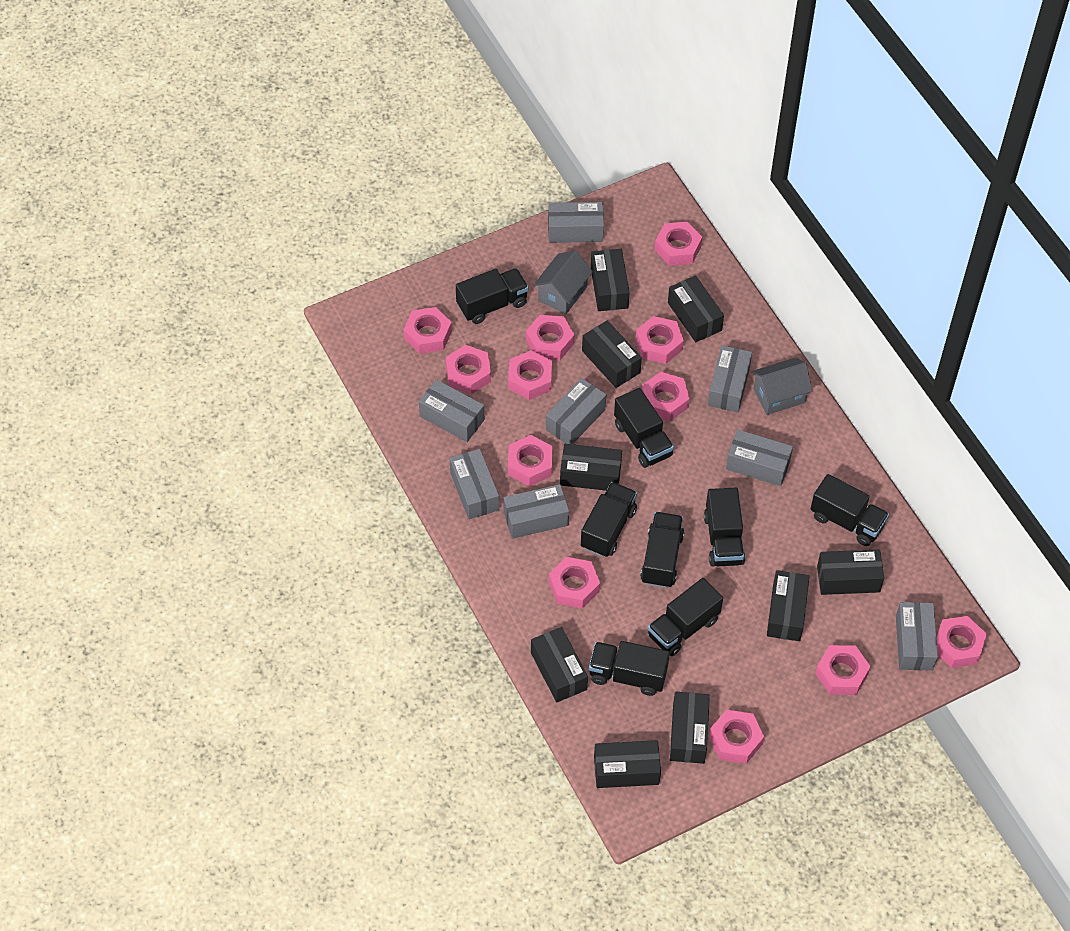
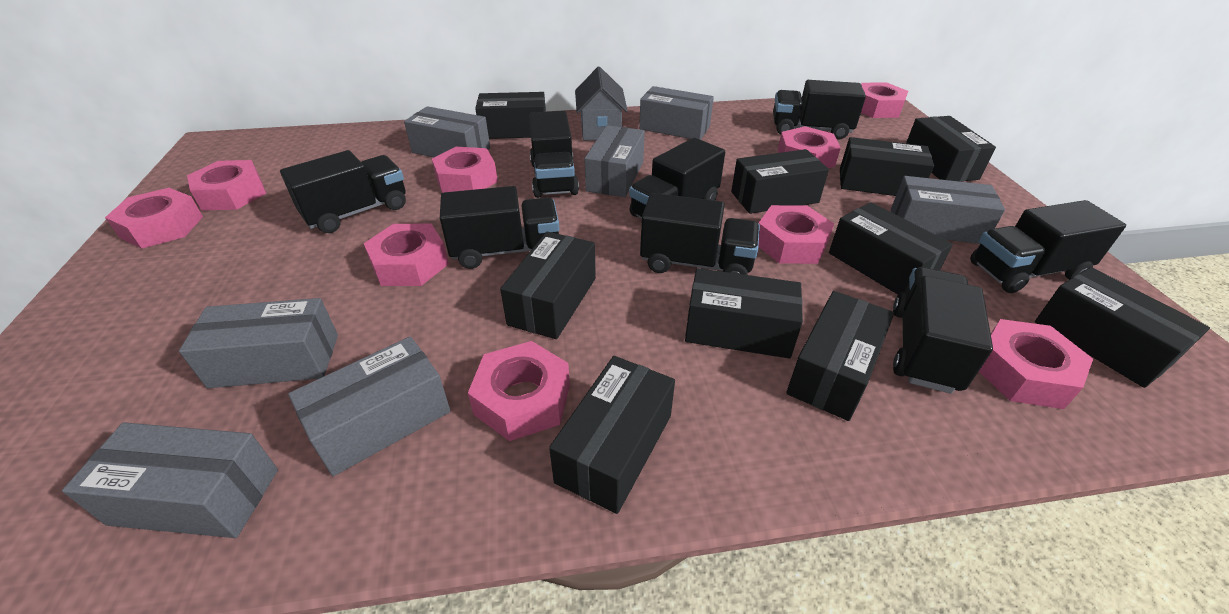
black box: [531,627,588,702] [560,444,622,491] [582,320,642,388] [591,249,630,311] [594,740,661,788] [668,275,724,342] [670,692,710,764] [767,570,809,641] [817,549,884,595] = 9 -> [475,92,546,139] [500,232,596,339] [549,356,675,514] [685,268,803,359] [731,149,829,214] [786,291,894,421] [829,202,953,294] [840,137,934,196] [906,116,996,182] [1035,267,1210,388] = 10
grey box: [419,379,484,442] [450,449,499,519] [504,484,569,539] [546,378,606,444] [548,202,604,243] [708,345,752,412] [726,429,793,486] [896,602,938,671] = 8 -> [62,422,278,538] [179,298,338,388] [288,336,451,476] [404,106,490,157] [584,125,645,197] [639,86,714,140] [891,176,1005,244] = 7
grey house: [534,251,593,315] [752,358,813,415] = 2 -> [575,66,628,141] = 1
pink nut: [403,307,452,354] [446,345,491,394] [508,350,552,400] [508,435,552,486] [526,315,574,360] [549,557,600,609] [636,316,684,364] [642,372,689,421] [655,222,702,266] [709,710,764,764] [815,645,871,695] [936,616,987,668] = 12 -> [105,188,203,249] [187,160,266,211] [364,224,449,286] [432,147,498,193] [468,341,570,441] [758,205,834,264] [778,126,841,168] [861,82,908,118] [979,319,1093,409] = 9

